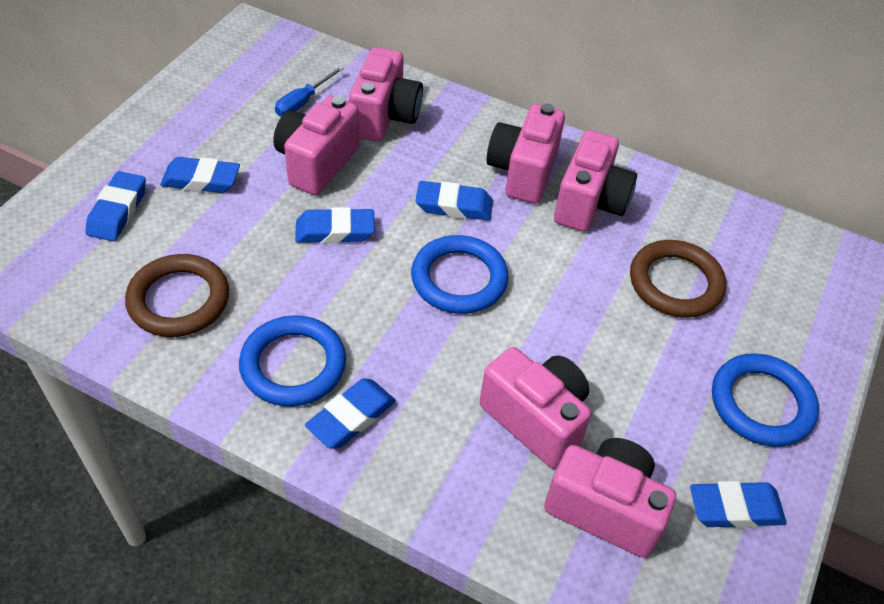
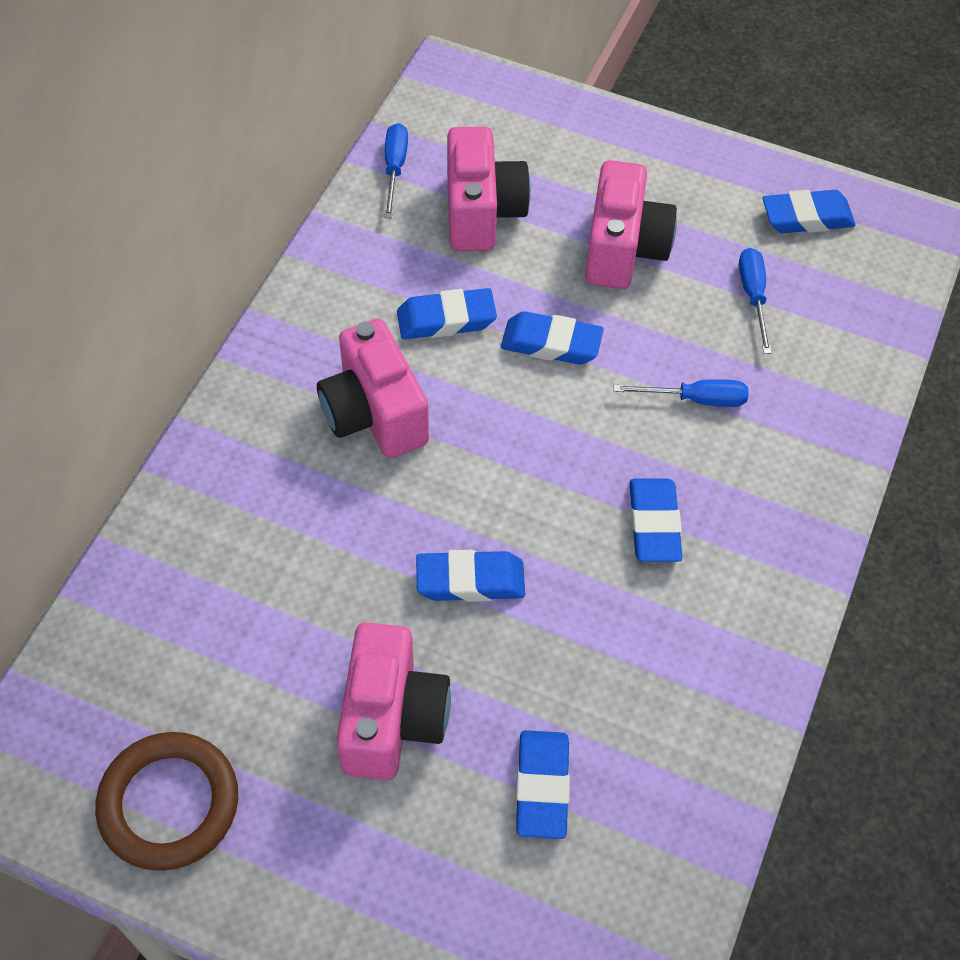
blue ring: [239,315,346,406] [411,235,508,314] [712,353,819,447] = 3 -> none = 0
blue screwdriver: [275,66,344,116] = 1 -> [384,123,408,219] [614,379,749,407] [739,248,772,354] = 3
brown ring: [125,254,229,337] [630,240,726,318] = 2 -> [95,732,238,871] = 1
pink camera: [273,96,359,195] [349,47,423,142] [480,347,591,469] [486,103,565,204] [544,438,676,558] [554,130,637,232] = 6 -> [317,319,429,458] [337,622,451,780] [447,127,531,251] [585,160,677,289] = 4

